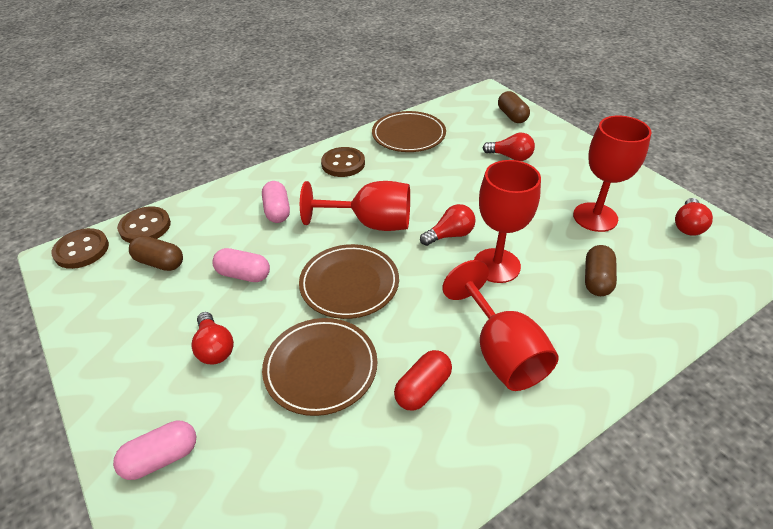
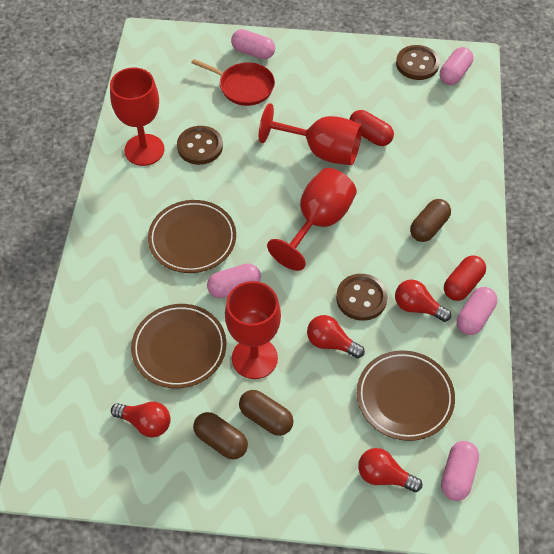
pink capsule: [113,421,196,480] [212,248,270,282] [262,181,290,223] = 3 -> [207,263,261,298] [231,29,275,59] [440,47,473,85] [441,441,479,501] [457,287,497,335] = 5
red capsule: [394,350,452,411] = 1 -> [349,110,394,146] [444,255,486,301] = 2
red pan: none = 0 -> [191,59,275,106] = 1

